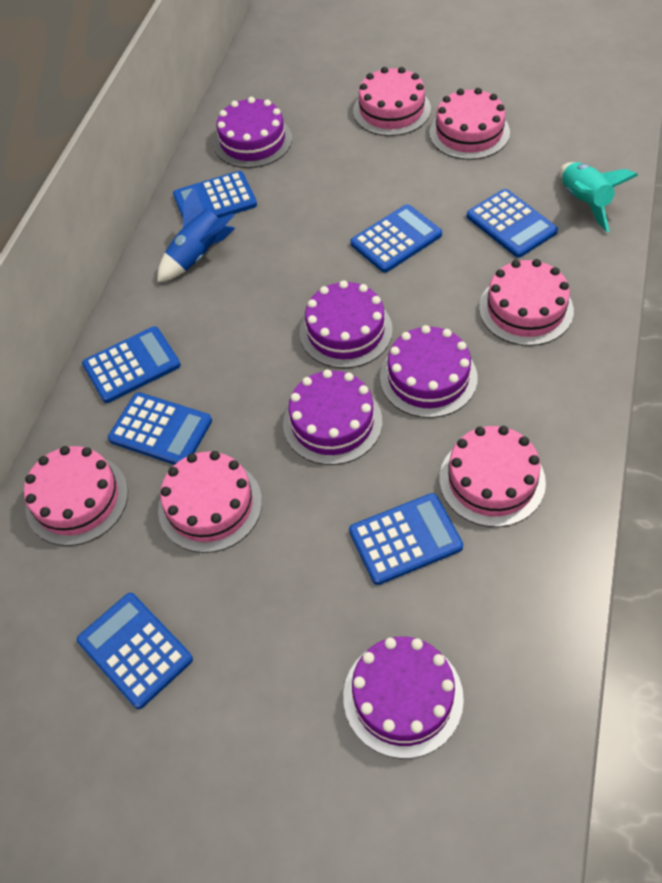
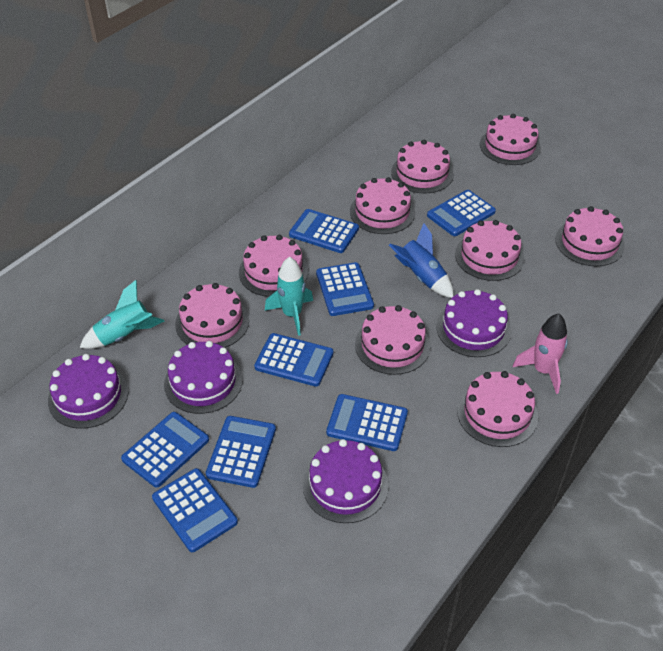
blue calculator: [77,593,193,709] [82,326,181,403] [108,392,212,465] [173,171,257,218] [349,493,463,585] [350,204,442,273] [467,189,558,258] = 7 -> [121,412,209,488] [152,468,238,552] [206,416,276,488] [254,333,333,387] [289,209,359,253] [316,262,374,316] [326,394,408,451] [427,190,496,236] = 8
pink cake: [24,446,128,546] [158,451,262,553] [353,67,431,136] [429,88,510,160] [439,426,546,527] [479,259,574,346] = 6 -> [175,283,249,348] [239,235,309,297] [350,177,415,234] [355,305,430,375] [391,140,454,193] [455,220,524,281] [457,371,538,447] [480,114,541,165] [555,206,625,266] = 9
pink rocket: none = 0 -> [513,313,568,394] = 1
purple cake: [214,97,292,168] [283,369,382,465] [300,280,393,368] [343,636,464,759] [380,325,478,418] = 5 -> [48,354,129,429] [164,341,243,414] [303,439,389,523] [437,289,511,357] = 4
turquoise rocket: [560,162,638,232] = 1 -> [80,280,164,349] [265,257,313,336] = 2

